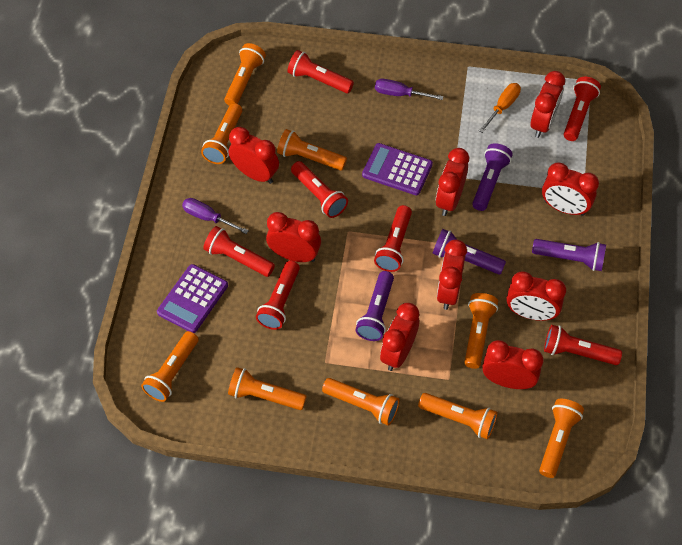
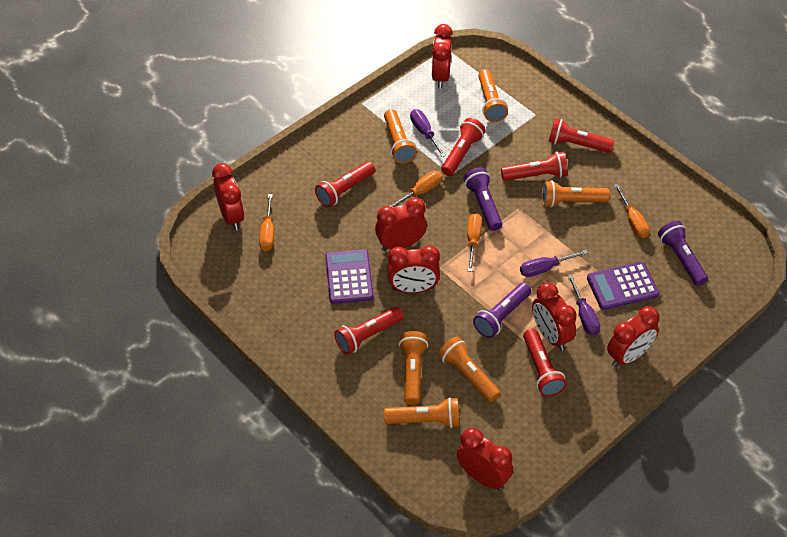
orange flashlight: [141,331,198,402] [201,103,242,164] [224,43,266,105] [228,367,307,410] [277,129,347,171] [322,378,400,426] [418,393,497,439] [464,293,498,369] [539,399,584,478] = 9 -> [384,109,417,164] [384,397,459,428] [399,331,428,405] [438,336,501,402] [478,69,508,122] [541,180,610,208] = 6
orange screwdriver: [479,83,521,133] = 1 -> [259,194,274,251] [390,171,442,207] [467,213,482,272] [614,184,650,238] = 4
purple flashlight: [355,271,394,341] [432,229,506,274] [472,143,513,211] [532,239,606,271] = 4 -> [464,167,502,231] [473,283,531,338] [658,221,708,286] = 3
purple screwdriver: [182,198,249,234] [375,79,444,100] = 2 -> [410,109,446,157] [520,250,588,277] [567,274,600,335] = 3
red clock: [228,127,279,184] [266,212,321,262] [380,303,419,371] [436,148,469,216] [437,239,467,310] [482,340,544,389] [506,271,566,321] [530,71,565,138] [542,162,599,216] = 9 -> [212,163,245,230] [375,197,427,251] [387,245,440,293] [432,24,453,88] [457,428,513,490] [532,283,577,351] [607,306,660,367] = 7
red flashlight: [203,226,275,277] [256,261,300,330] [287,50,354,93] [291,161,348,218] [374,205,412,272] [544,325,622,365] [564,77,601,141] = 7 -> [315,161,375,207] [334,307,404,355] [441,118,486,176] [501,151,568,181] [523,329,567,397] [548,119,614,153] = 6

